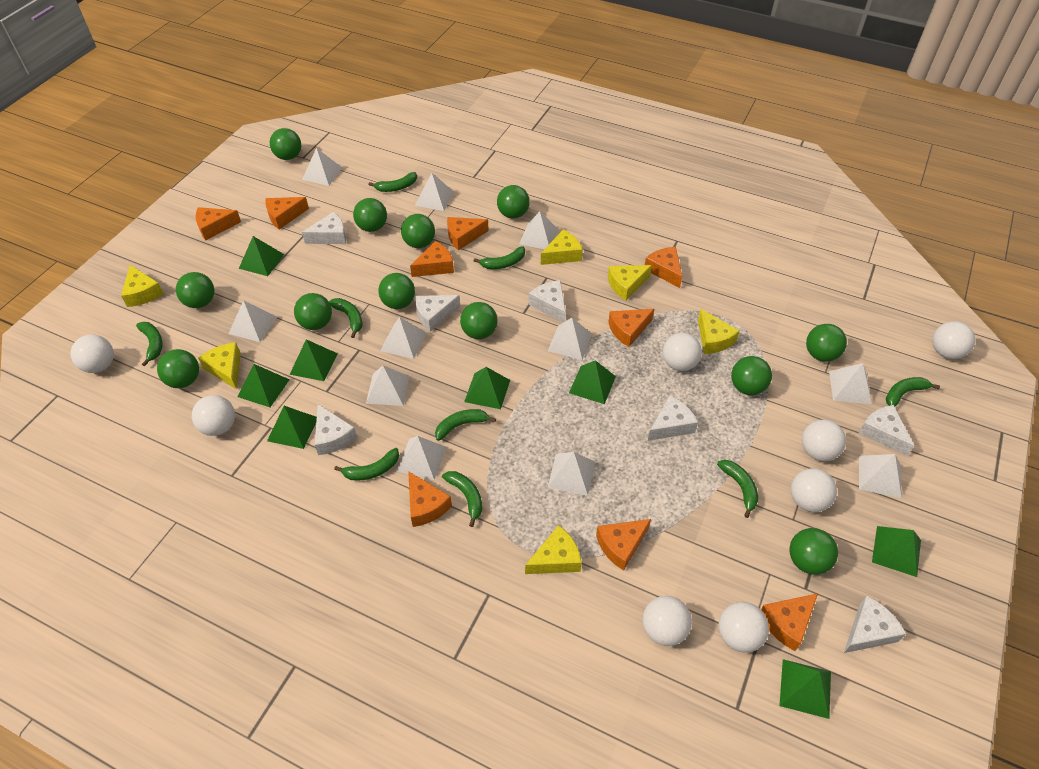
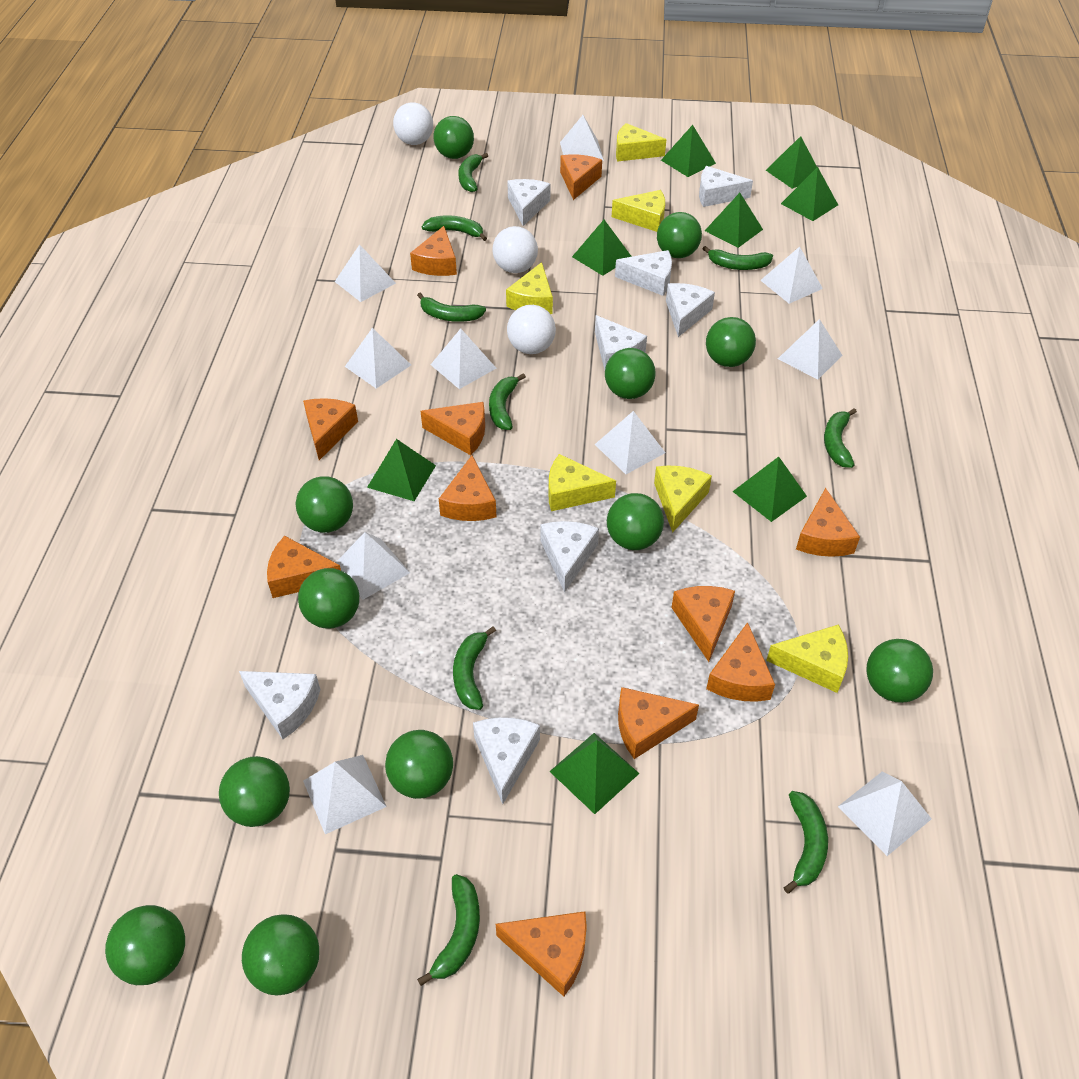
orange cheese: [195,207,241,241] [265,197,309,229] [408,471,452,527] [410,241,454,277] [447,217,489,251] [596,519,651,571] [608,309,654,347] [645,247,682,288] [761,593,818,651] = 9 -> [267,536,341,598] [303,398,358,460] [410,226,457,276] [421,402,485,455] [439,455,497,521] [496,911,587,996] [560,154,602,200] [618,687,699,759] [671,586,735,662] [706,622,775,702] [796,488,860,557] = 11
white ball: [71,334,114,373] [192,395,235,436] [643,596,692,646] [663,333,702,371] [719,602,769,653] [791,468,837,512] [802,420,846,461] [932,321,975,359] = 8 -> [393,102,433,145] [493,226,538,273] [507,305,556,354] = 3
white cheese: [302,212,346,244] [315,404,357,455] [415,295,460,332] [529,280,566,322] [648,395,698,441] [844,596,906,653] [858,405,914,456] = 7 -> [239,671,320,739] [473,717,540,804] [507,179,550,226] [540,521,599,593] [595,315,647,369] [615,250,672,296] [666,283,715,337] [699,166,753,207] = 8
white pyramid: [229,300,277,342] [302,148,342,186] [366,366,409,406] [380,317,426,359] [396,436,447,480] [415,173,454,211] [519,211,559,249] [548,318,592,360] [548,452,595,496] [829,363,872,404] [859,454,902,498] = 11 -> [303,755,387,834] [335,245,396,302] [336,532,410,600] [345,328,411,388] [430,329,496,389] [560,115,604,161] [594,411,665,474] [760,247,823,304] [778,319,843,379] [838,771,932,856] = 10

